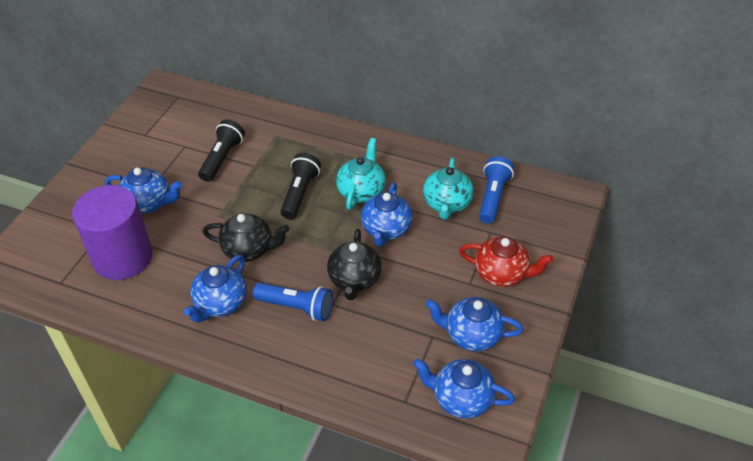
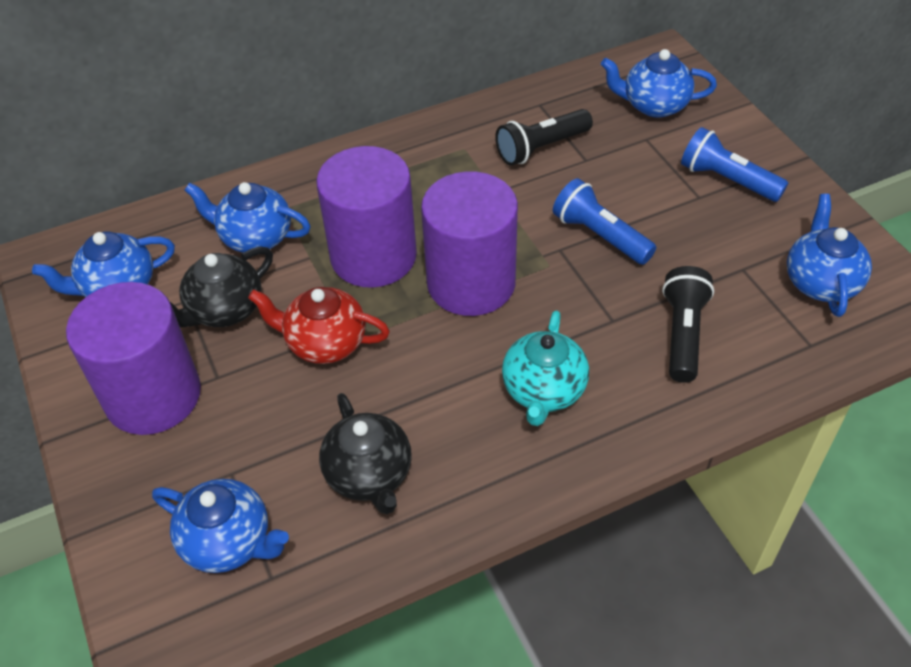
purple cylinder: [72,185,153,280] = 1 -> [66,282,201,435] [316,146,417,288] [421,171,518,316] = 3
turquoise teapot: [336,138,386,210] [423,158,474,220] = 2 -> [502,311,589,426] = 1

